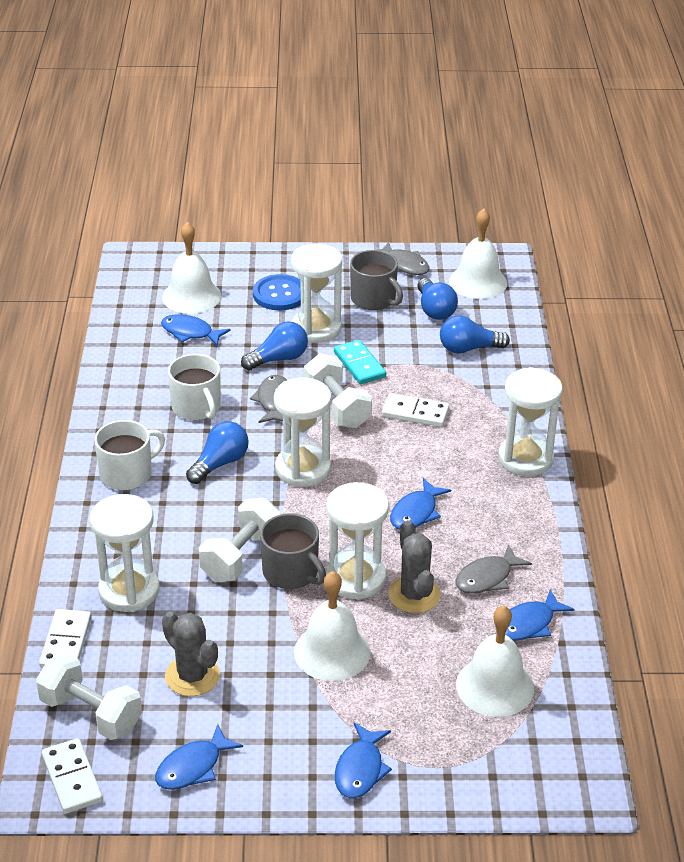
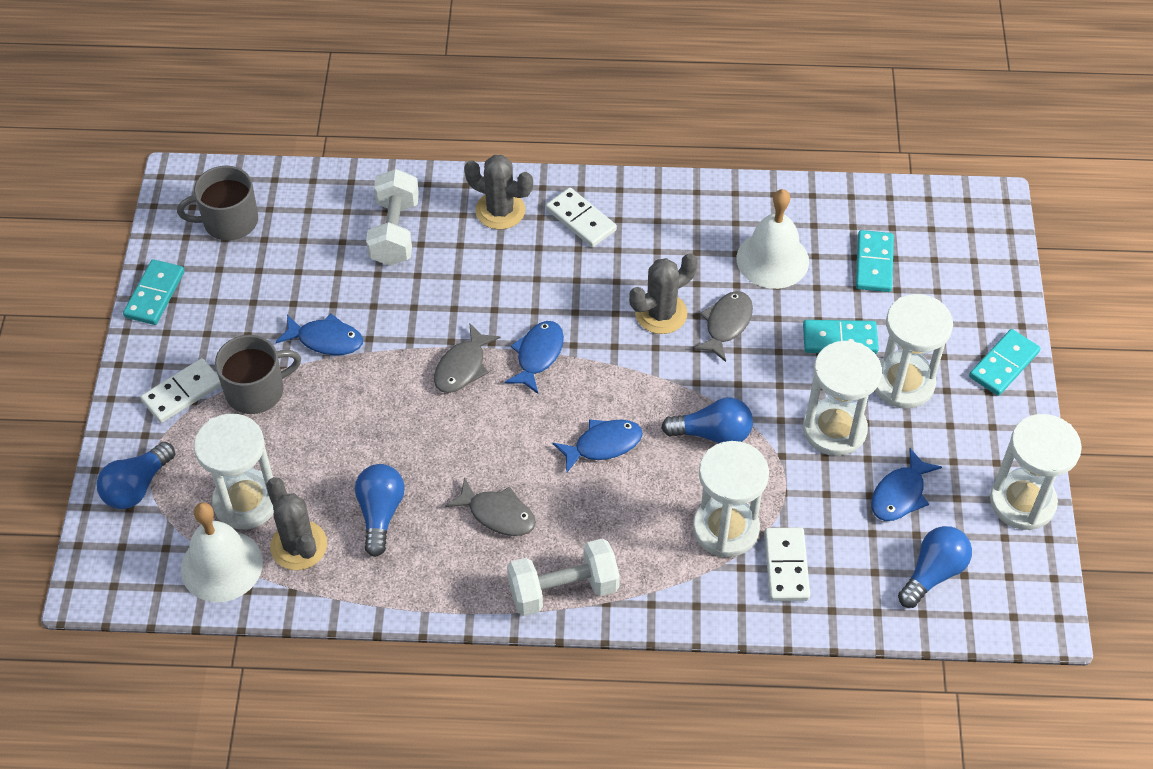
blue button: [253,274,301,311] = 1 -> none = 0
blue fish: [155,724,243,790] [161,314,231,347] [335,722,392,798] [390,478,451,529] [496,589,575,641] = 5 -> [276,314,363,355] [504,321,564,394] [552,419,643,473] [871,448,942,521] = 4
grey cactus: [162,612,220,696] [388,520,440,613] = 2 -> [266,477,327,570] [464,155,533,229] [629,253,698,334] = 3
turquoise domino: [334,340,386,384] = 1 -> [123,259,184,325] [803,320,879,354] [856,230,894,292] [969,329,1040,396] = 4
white bell: [162,222,221,314] [294,571,370,681] [449,208,507,299] [456,605,534,717] = 4 -> [181,502,263,602] [737,189,809,289] = 2
white dumbbell: [36,653,142,740] [199,498,281,581] [304,353,372,428] = 3 -> [366,169,419,266] [507,538,620,616] = 2
white mug: [94,420,165,490] [168,354,221,420] = 2 -> none = 0

